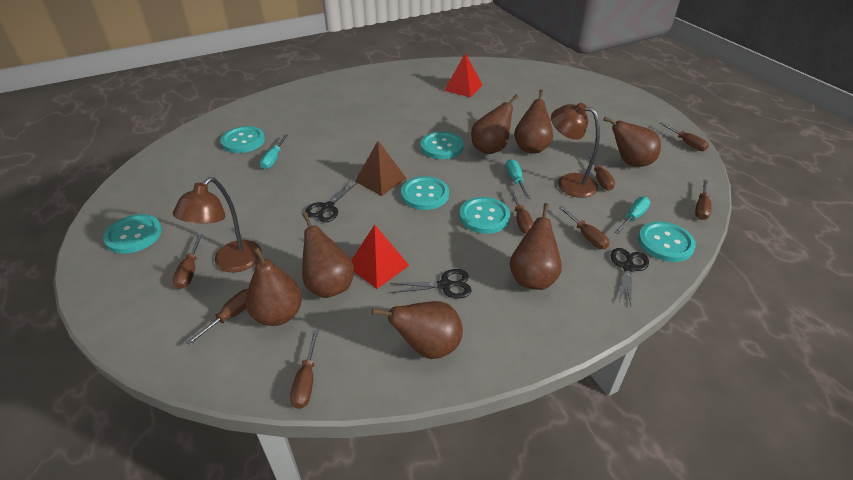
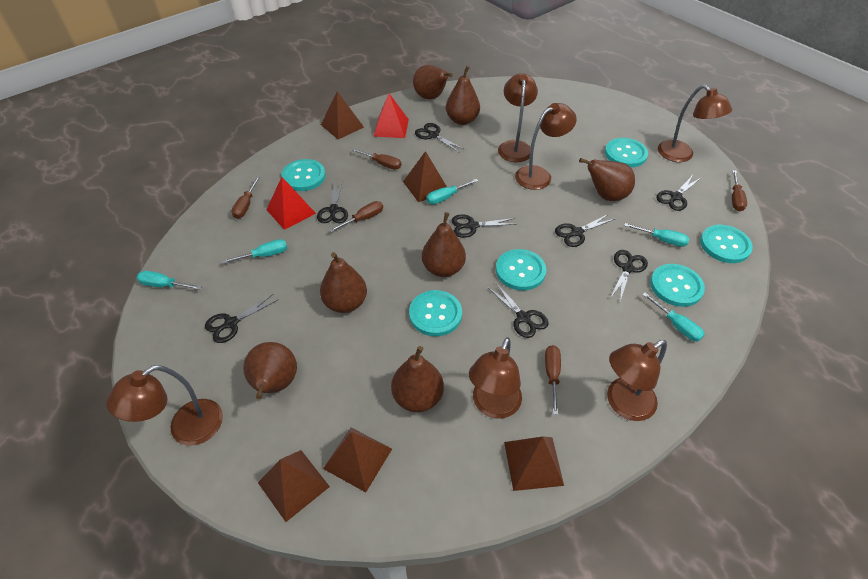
black scissors: [305,180,357,222] [390,269,472,299] [611,248,649,306] = 3 -> [205,294,279,343] [317,180,348,223] [415,123,465,152] [451,214,517,238] [488,283,548,338] [555,214,615,247] [610,250,648,301] [656,175,701,211] = 8
brown lamp: [173,177,262,272] [551,103,600,198] = 2 -> [106,365,223,446] [469,337,522,419] [498,73,538,162] [515,103,577,190] [607,340,667,421] [658,85,732,162] = 6
brown pyramid: [355,141,407,196] = 1 -> [258,450,330,522] [321,91,364,139] [323,428,392,492] [403,151,447,202] [504,437,564,491] = 5
brown screwdriver: [173,234,203,289] [186,289,248,346] [290,330,319,409] [510,190,534,234] [559,206,610,249] [587,152,615,191] [659,122,709,151] [695,179,712,220] = 8 -> [232,176,260,219] [329,201,383,232] [351,148,401,170] [545,345,561,415] [732,170,747,211] = 5
turquoise screwdriver: [260,134,288,169] [506,159,530,199] [614,197,650,234] = 3 -> [137,271,202,290] [222,239,287,264] [426,179,478,204] [624,223,689,247] [642,292,704,342] = 5

